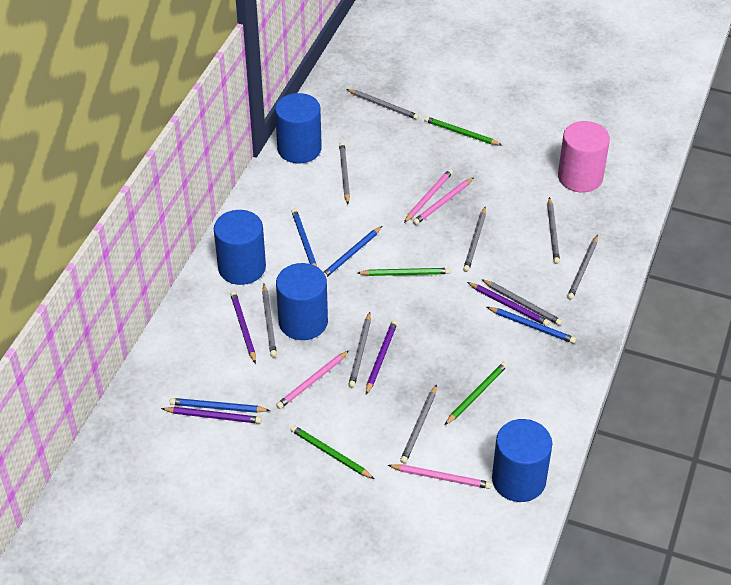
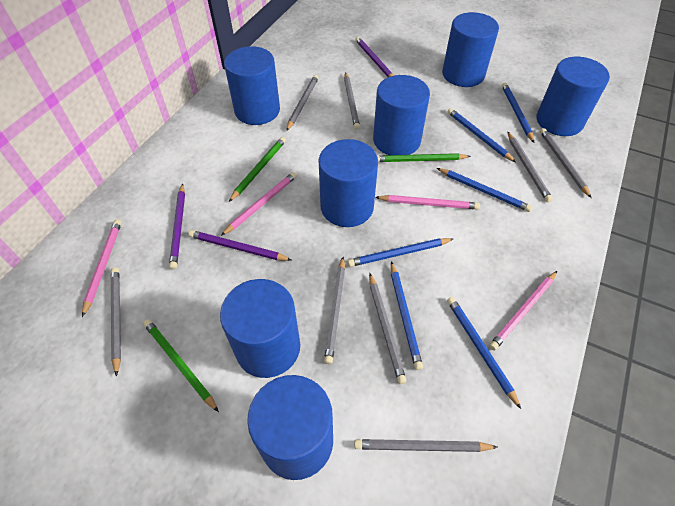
blue cylinder: [214,210,266,285] [275,93,322,163] [276,263,328,340] [492,419,552,502] = 4 -> [220,279,300,378] [224,46,280,125] [247,375,333,480] [318,139,378,227] [373,75,430,155] [442,12,499,87] [537,57,610,136] = 7
blue pencil: [170,398,270,413] [291,209,317,267] [323,226,382,278] [487,307,576,343] = 4 -> [348,238,453,267] [391,261,423,370] [437,168,533,212] [447,297,521,409] [448,108,516,162] [502,83,534,143] = 6
green pencil: [290,425,374,479] [357,268,450,276] [424,116,502,145] [445,362,508,425] = 4 -> [143,319,219,412] [229,137,286,202] [377,153,471,162] = 3
grey pencil: [262,284,277,357] [339,142,350,204] [346,89,419,120] [348,312,371,388] [400,384,437,464] [463,207,486,272] [481,279,562,325] [547,197,560,264] [567,235,598,300] = 9 -> [111,267,121,376] [286,75,319,131] [324,257,345,364] [344,72,360,130] [354,439,498,452] [369,273,407,384] [508,132,553,202] [540,128,591,198] = 8
pink cylinder: [558,121,610,193] = 1 -> none = 0
purple pencil: [161,407,262,424] [230,291,256,364] [366,320,398,395] [467,282,550,326] = 4 -> [169,183,185,269] [188,230,291,261] [355,37,394,77] = 3

